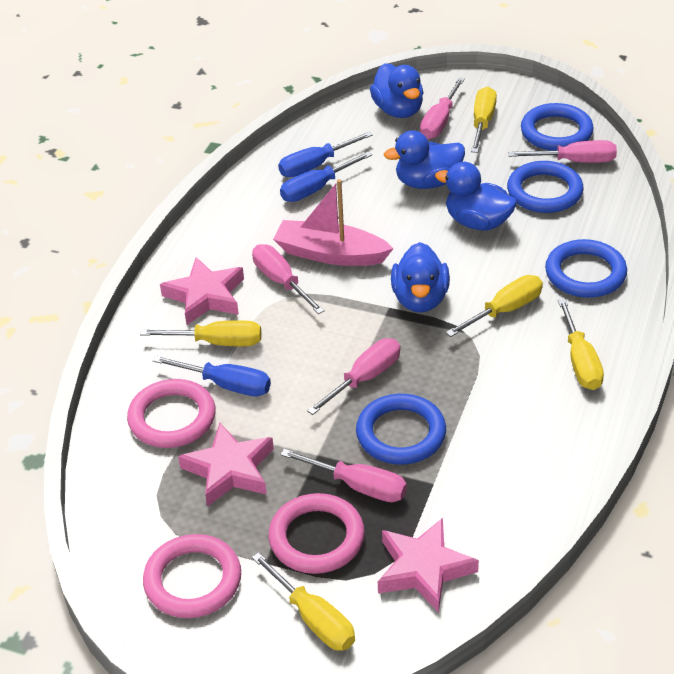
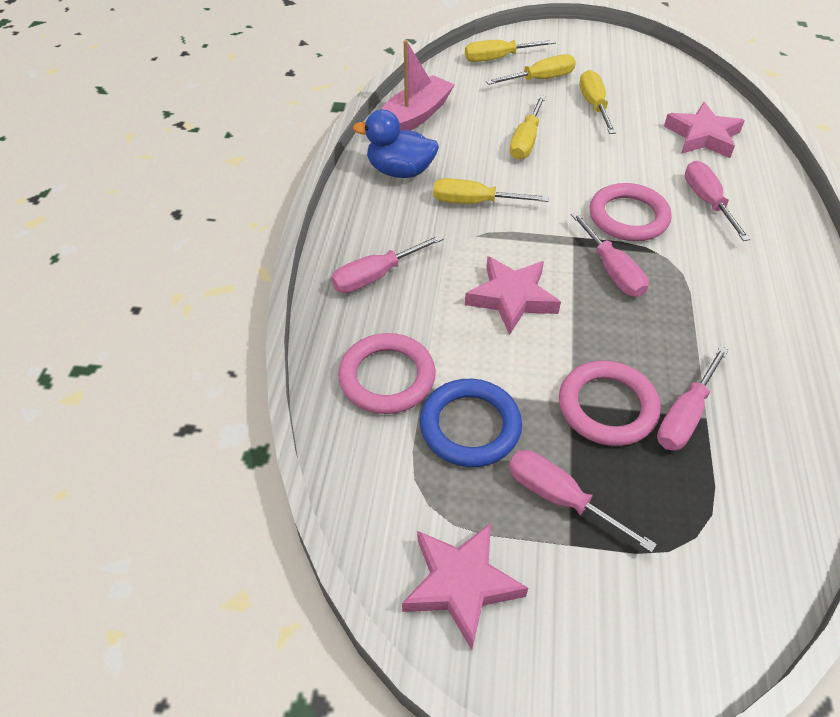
blue duck: [370,63,424,118] [384,130,465,189] [391,242,450,313] [435,162,517,231] = 4 -> [353,109,439,178] = 1
blue ring: [356,394,446,465] [507,161,583,213] [521,103,594,151] [545,239,627,298] = 4 -> [420,379,522,467] = 1
blue screwdriver: [153,355,271,397] [278,132,373,177] [280,152,372,202] = 3 -> none = 0

